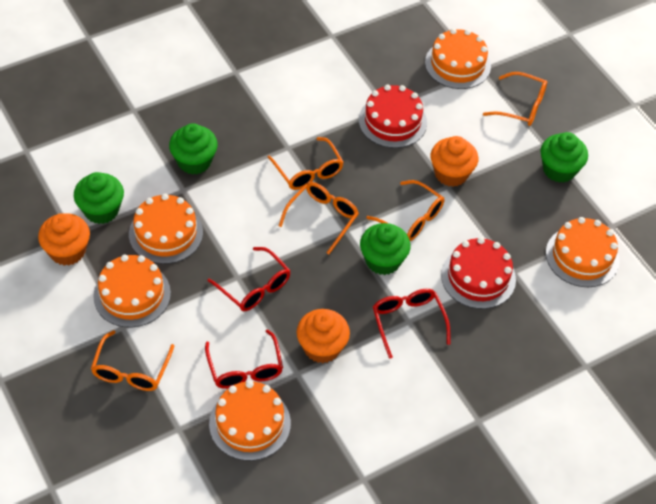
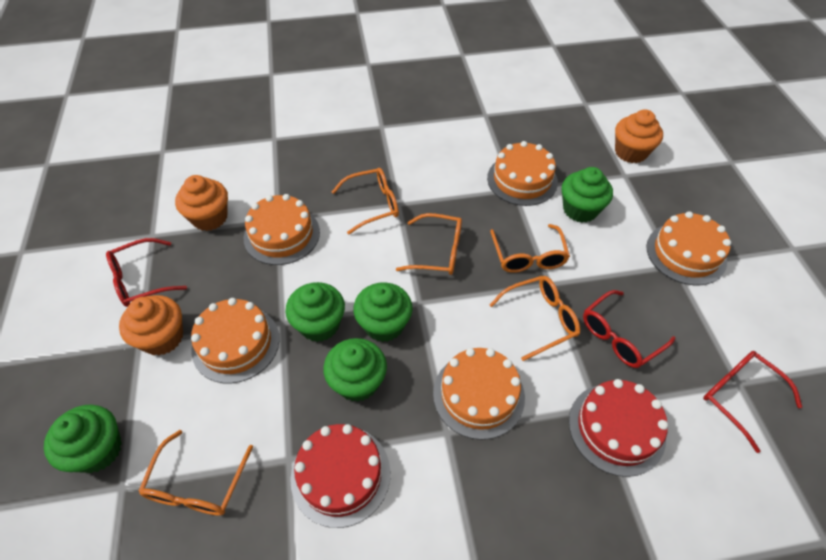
green cupcake: [74,172,124,224] [169,123,218,175] [360,223,411,275] [540,132,588,183] = 4 -> [44,405,122,473] [286,282,345,342] [323,338,387,402] [353,282,413,342] [562,167,613,223] = 5

